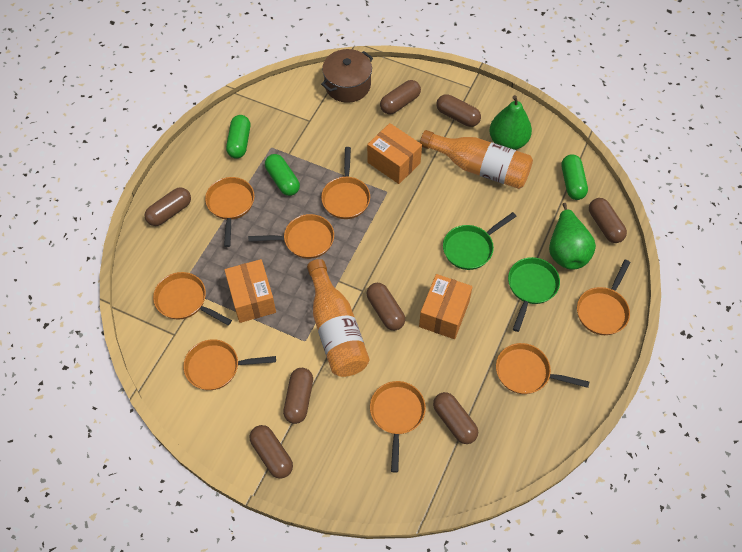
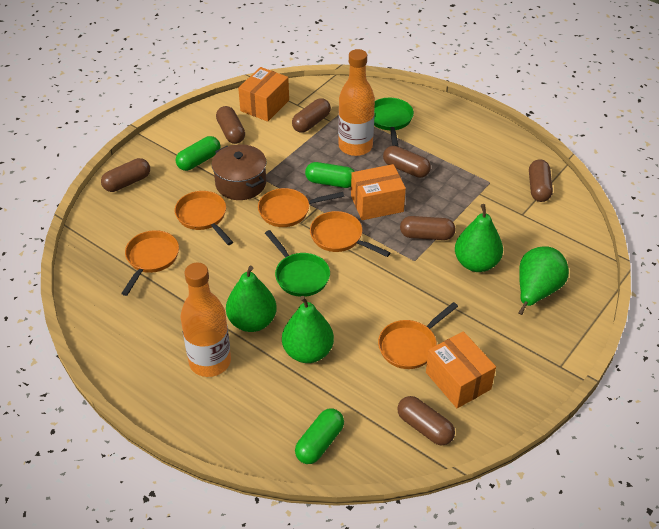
brown capsule: [144,187,191,226] [250,425,293,479] [283,368,313,424] [367,283,405,331] [380,80,421,114] [433,392,478,444] [436,94,481,127] [589,198,627,243] = 8 -> [101,158,150,192] [216,106,245,144] [292,98,331,133] [383,146,431,178] [397,396,455,445] [400,216,455,240] [529,159,553,202] = 7
green pear: [489,95,532,150] [549,203,596,270] = 2 -> [226,266,277,332] [282,296,334,363] [455,204,503,272] [518,246,569,315] = 4
orange pan: [153,272,232,325] [183,339,276,390] [205,177,255,247] [248,214,334,259] [321,147,370,219] [370,381,426,473] [496,343,589,394] [577,260,631,335] = 8 -> [121,230,179,296] [174,191,233,245] [258,188,344,227] [310,211,391,257] [378,302,458,369] = 5

